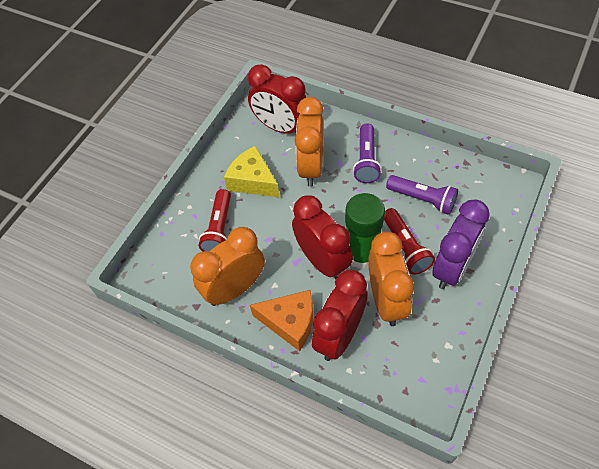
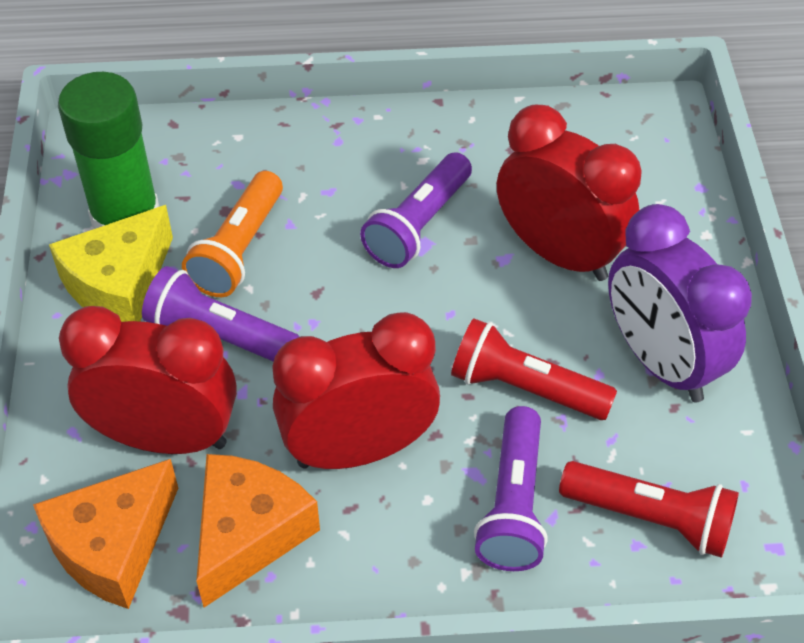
orange cheese: [250,290,313,351] = 1 -> [33,459,178,609] [196,454,320,608] = 2
orange clock: [190,227,265,306] [295,97,324,187] [368,231,414,326] = 3 -> none = 0
orange flashlight: none = 0 -> [182,171,283,297] = 1
purple flashlight: [353,123,381,183] [386,175,458,215] = 2 -> [142,266,300,362] [360,152,472,268] [474,406,548,571] = 3

